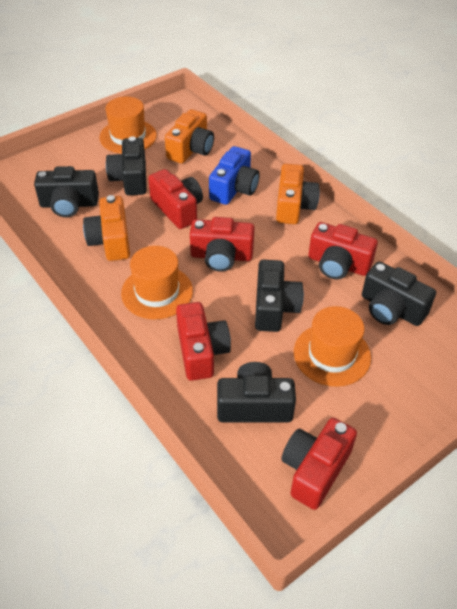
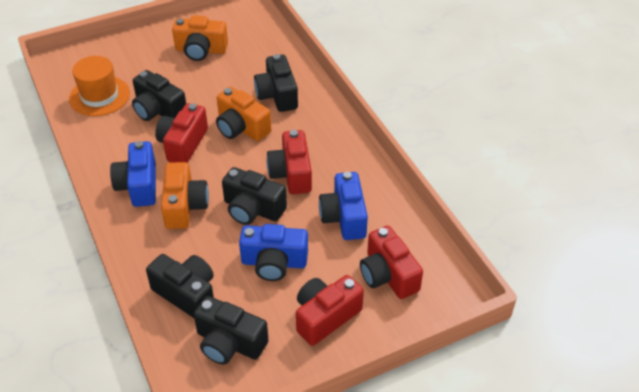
blue camera: [209,146,260,205] = 1 -> [110,141,156,207] [239,224,308,281] [319,172,368,240] = 3
orange hat: [99,97,157,154] [121,246,193,319] [294,306,371,387] = 3 -> [69,56,130,116] = 1
red camera: [148,169,203,229] [176,302,231,381] [190,217,255,272] [281,418,357,510] [308,222,378,279] = 5 -> [155,103,208,163] [267,130,312,194] [296,275,364,346] [360,226,423,299] = 4

